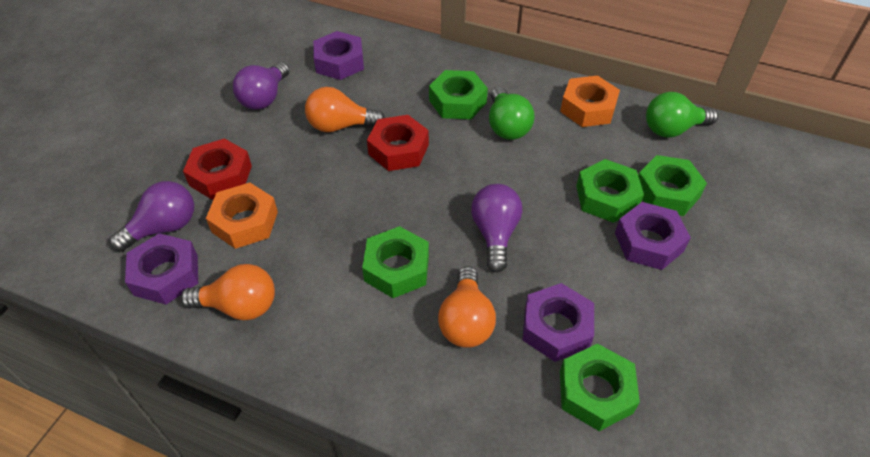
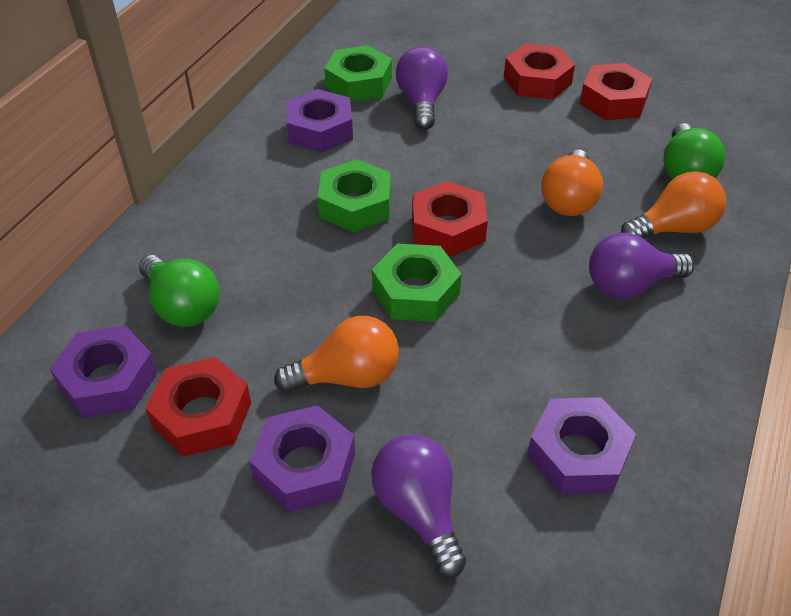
green nut: [362,226,429,298] [429,70,488,119] [560,343,640,431] [576,159,644,223] [638,155,707,216] = 5 -> [318,159,391,232] [324,45,392,102] [372,244,461,322] = 3
orange nut: [206,183,278,249] [560,75,620,127] = 2 -> none = 0
red nut: [183,138,252,200] [367,115,429,171] = 2 -> [145,357,251,457] [412,181,488,257] [504,44,575,100] [580,63,652,120] = 4

